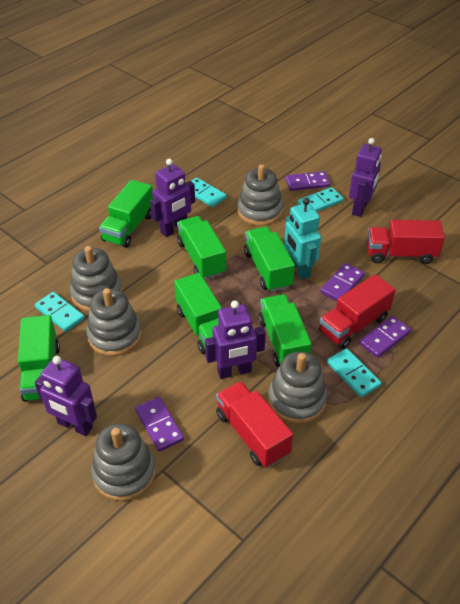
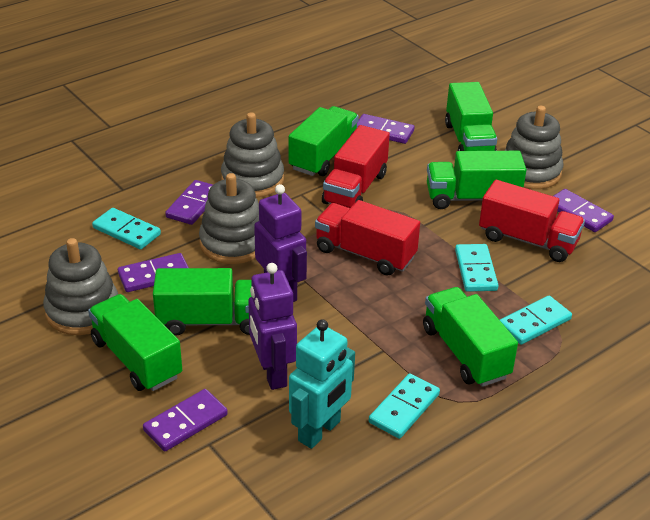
grey stacking toy: [70,246,122,311] [86,288,142,356] [91,423,156,501] [237,164,283,226] [268,352,327,424] = 5 -> [43,238,118,335] [199,173,259,264] [221,112,284,198] [504,106,563,189] = 4
purple domino: [135,397,184,452] [286,171,330,191] [320,263,365,301] [359,316,411,358] = 4 -> [118,253,189,292] [143,389,228,451] [165,180,213,225] [357,114,414,144] [554,189,614,232] = 5
purple robot: [35,356,97,436] [150,159,195,237] [205,300,266,379] [349,138,382,217] = 4 -> [248,263,297,390] [254,184,307,302] = 2

